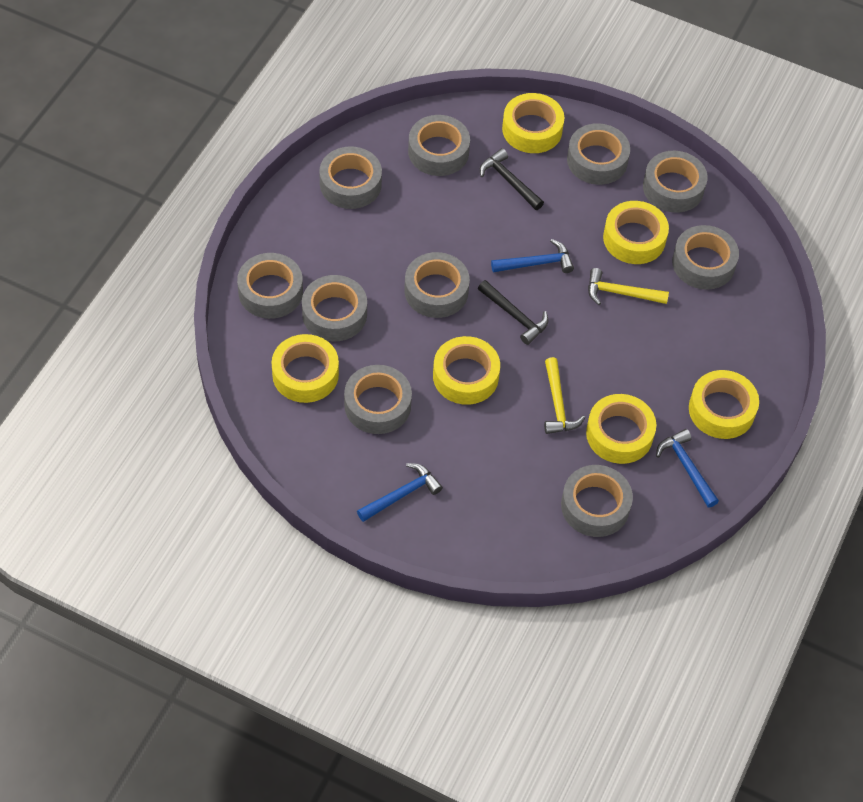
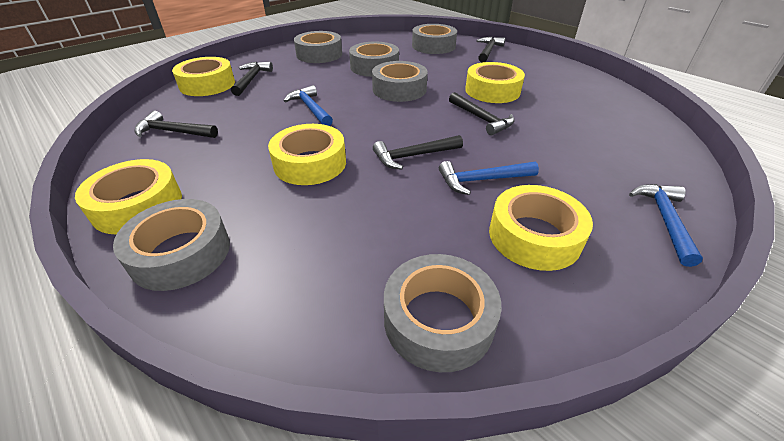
black hammer: [478,280,548,345] [480,148,544,210] = 2 -> [135,111,218,138] [231,62,273,96] [373,135,463,170] [449,92,515,135] [476,37,505,62] = 5
grey tape: [237,253,303,319] [302,275,367,341] [320,146,382,209] [344,365,412,434] [404,252,470,318] [408,115,470,176] [561,465,633,537] [567,123,630,185] [643,151,708,213] [672,225,739,290] = 10 -> [113,199,230,291] [294,31,342,63] [349,41,399,77] [372,61,428,102] [384,254,501,372] [412,24,457,54] = 6
yellow hammer: [544,357,585,434] [588,268,669,305] = 2 -> none = 0
yellow tape: [272,334,339,403] [433,336,500,405] [502,93,564,153] [586,394,656,464] [603,201,669,264] [689,370,759,439] = 6 -> [75,159,182,235] [172,57,235,96] [268,124,346,185] [465,62,525,103] [489,185,593,271] = 5

